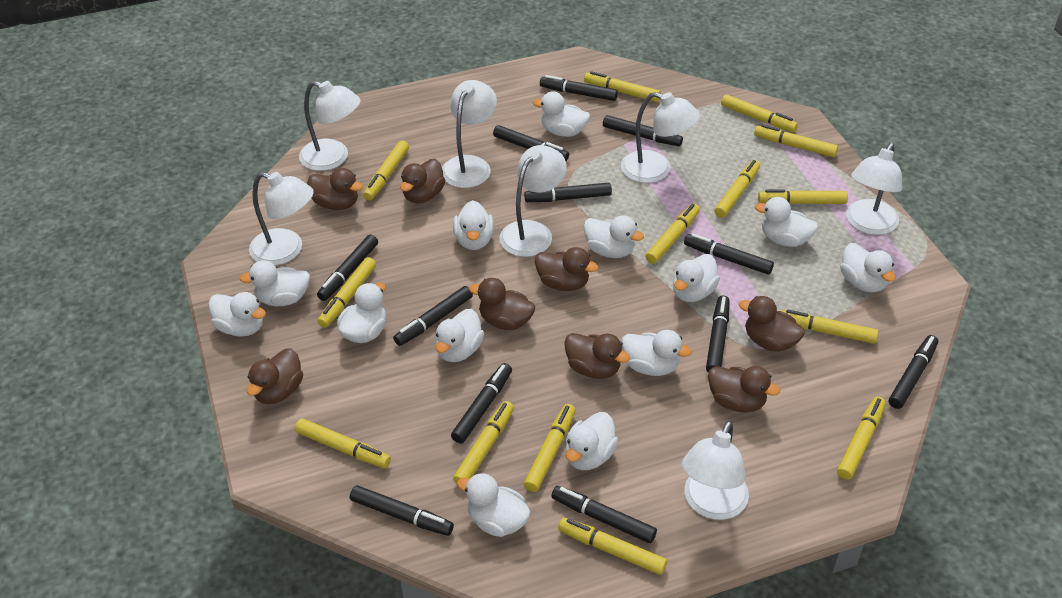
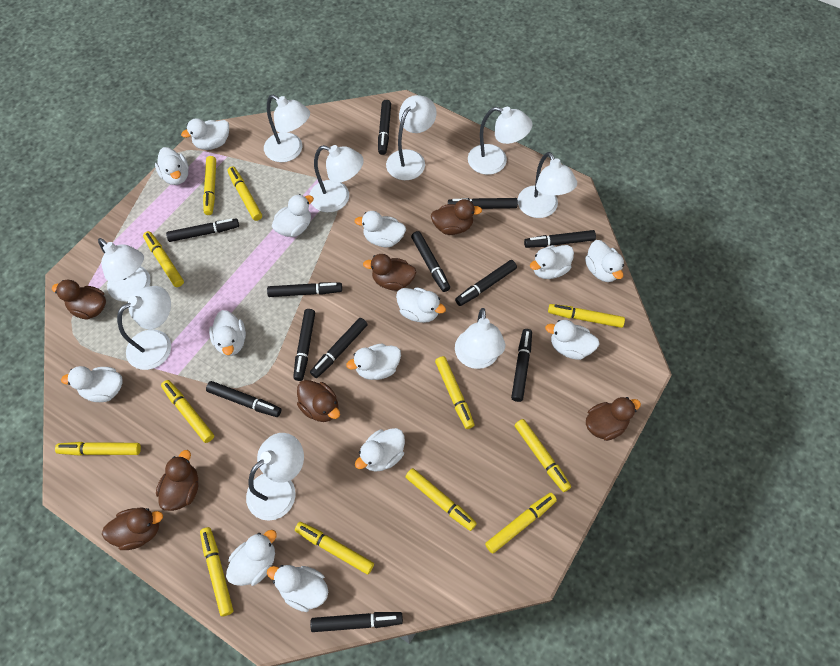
brown duck: [247,348,303,404] [307,168,363,210] [400,159,445,204] [469,278,535,330] [535,247,599,291] [564,333,630,379] [708,366,780,413] [739,296,805,352] = 8 -> [52,280,106,319] [102,507,163,550] [156,450,198,511] [297,380,340,422] [363,254,416,291] [431,199,482,235] [586,397,641,441] = 7
white duck: [208,292,266,337] [240,260,310,306] [337,283,386,343] [435,309,484,362] [453,200,494,250] [457,473,531,537] [533,91,590,137] [565,412,618,470] [583,215,644,258] [621,330,692,376] [673,254,720,302] [755,197,818,247] [840,243,896,293] = 13 -> [61,366,123,402] [155,147,189,185] [181,118,229,150] [209,310,246,356] [226,530,277,586] [267,565,328,612] [272,194,314,237] [346,344,401,380] [354,211,406,247] [355,428,405,472] [396,287,446,323] [530,245,574,279] [545,320,599,360] [585,240,624,282] = 14
white lamp: [249,172,314,266] [299,81,360,171] [442,80,497,188] [500,145,567,257] [621,92,700,183] [682,420,749,520] [846,143,902,235] = 7 -> [98,238,150,302] [117,286,171,370] [246,433,304,521] [264,95,310,162] [309,145,364,212] [386,95,437,180] [455,308,505,369] [468,107,532,175] [517,152,577,218] = 9
yellow marker: [295,418,391,468] [318,257,376,328] [363,140,409,200] [453,401,514,484] [524,404,576,492] [558,517,667,575] [584,71,661,102] [646,204,700,264] [715,160,760,218] [721,94,798,132] [754,124,838,157] [758,189,848,204] [781,309,878,344] [837,397,886,480] = 14 -> [55,442,141,456] [143,231,184,287] [161,380,214,443] [200,527,233,617] [203,156,216,215] [228,166,262,221] [295,522,374,574] [405,468,477,531] [435,356,474,429] [485,493,557,554] [514,419,571,492] [548,304,625,328] = 12

